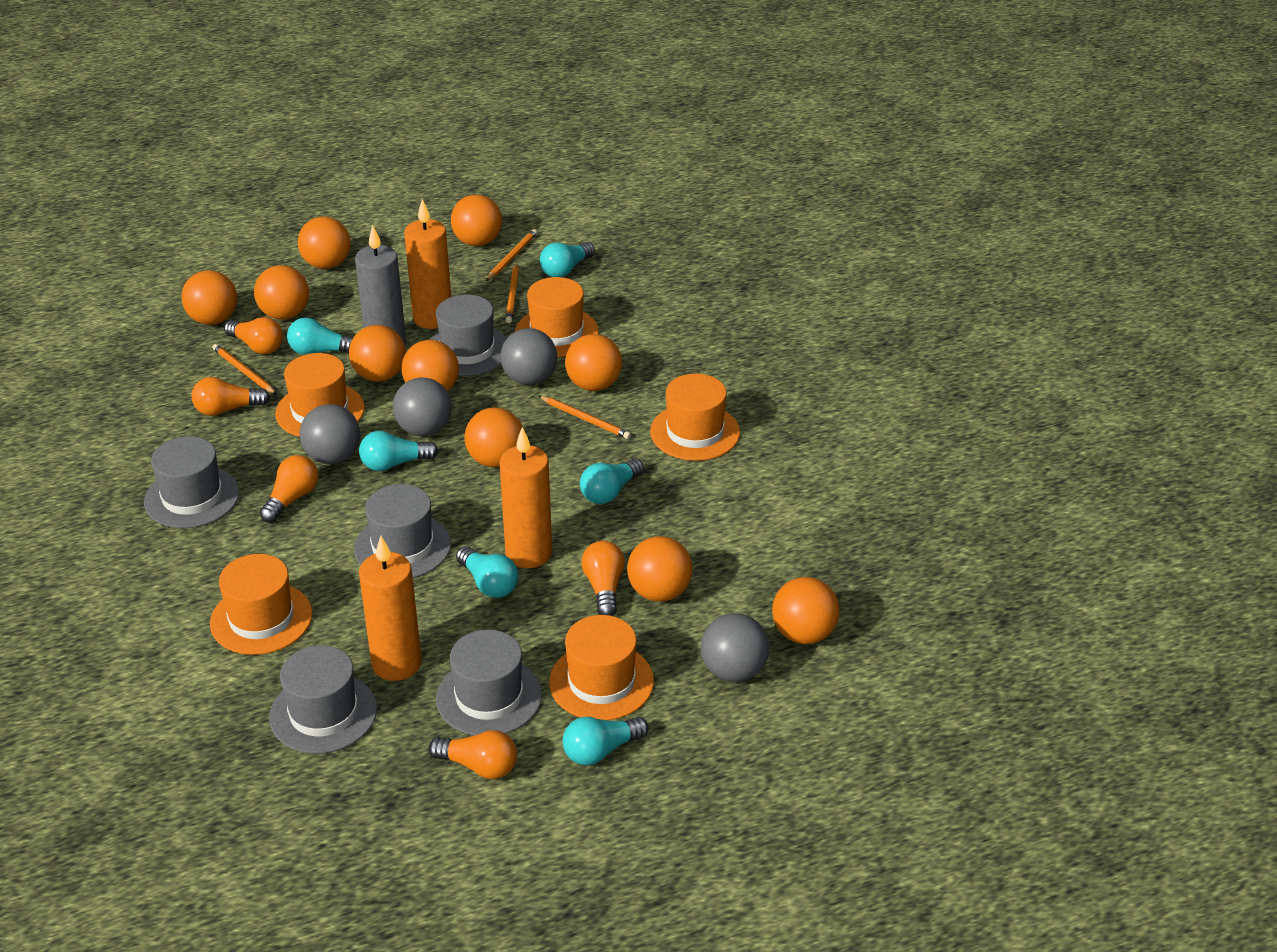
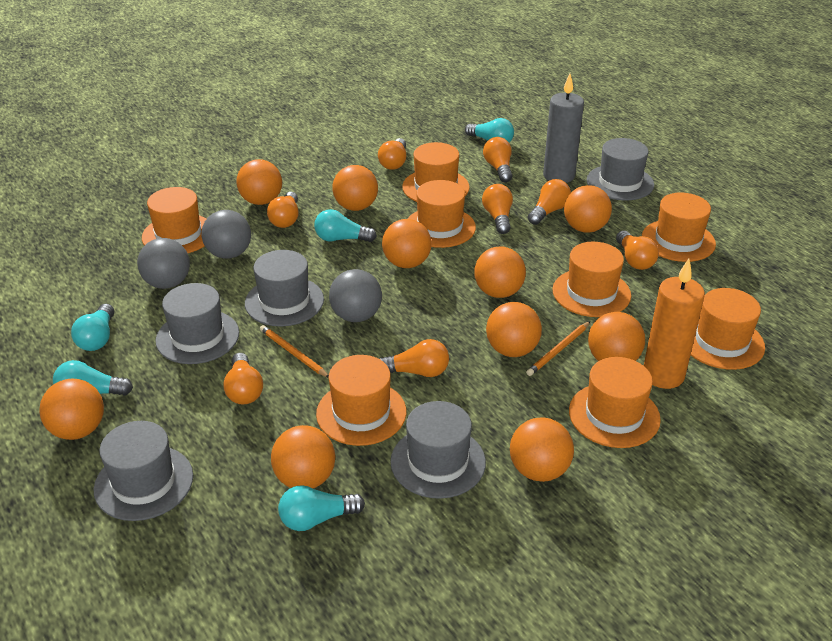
grey ball: [300,404,360,464] [393,377,452,436] [500,328,557,385] [701,613,769,682] = 4 -> [137,238,190,289] [201,210,251,259] [329,269,382,322] = 3
orange candle: [359,536,422,681] [404,199,451,329] [499,427,552,568] = 3 -> [644,259,705,389] = 1
orange hat: [210,554,312,655] [275,353,365,437] [515,277,599,357] [549,615,654,720] [650,374,740,461] = 5 -> [142,187,207,253] [316,355,406,446] [402,142,470,202] [408,180,476,248] [553,242,631,317] [569,357,661,448] [642,192,716,262] [691,288,765,370] = 8
orange light bulb: [192,377,270,416] [224,317,283,355] [260,455,318,523] [428,730,517,779] [581,541,625,616] = 5 -> [223,353,263,405] [267,192,299,228] [378,138,406,170] [379,339,449,377] [482,184,513,234] [483,137,512,182] [528,179,571,225] [616,231,659,270] = 8
orange pencil: [212,344,277,395] [486,229,538,281] [505,262,519,323] [539,396,631,439] = 4 -> [260,325,329,378] [526,321,590,376] = 2
turquoise light bulb: [287,317,353,355] [359,431,438,471] [456,546,518,598] [540,242,595,277] [562,717,649,765] [580,459,644,504] = 6 -> [53,360,133,396] [71,304,114,351] [278,485,365,531] [314,209,377,242] [465,118,514,143] = 5

